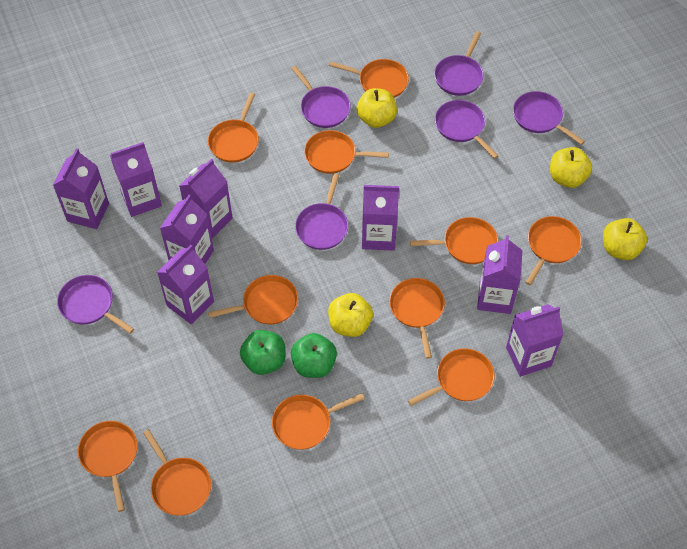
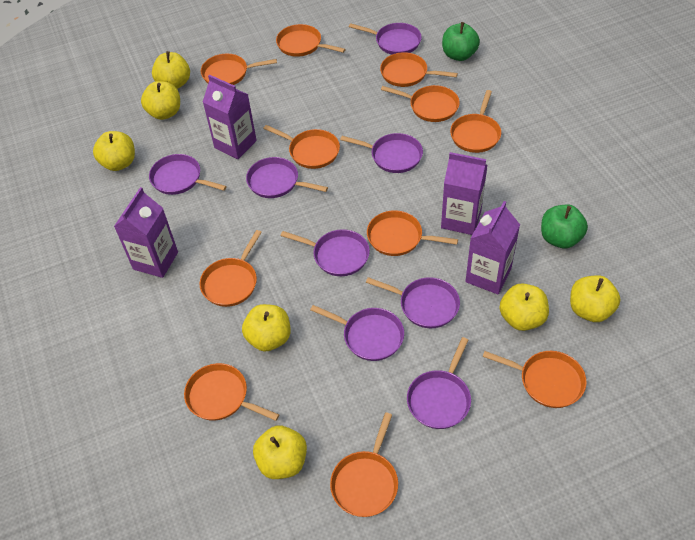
purple carton: [53,148,109,229] [110,142,162,217] [157,245,214,324] [160,195,214,264] [179,159,233,238] [362,185,399,251] [477,235,523,314] [506,304,563,377] = 8 -> [114,187,178,278] [203,74,257,159] [441,152,487,235] [465,201,520,294] = 4
purple pan: [57,275,134,334] [291,66,351,128] [295,174,348,250] [434,31,484,96] [435,100,498,159] [513,91,585,145] = 6 -> [149,154,227,195] [246,157,328,198] [281,229,370,276] [310,305,404,361] [340,133,423,173] [349,23,422,54] [366,277,460,328] [407,337,471,429] = 8
yellow apple: [328,293,373,337] [357,88,397,128] [550,147,592,188] [603,218,647,260] = 4 -> [93,131,135,171] [141,81,180,120] [152,51,190,89] [242,304,291,352] [253,425,307,479] [499,283,549,331] [570,275,621,322] = 7

